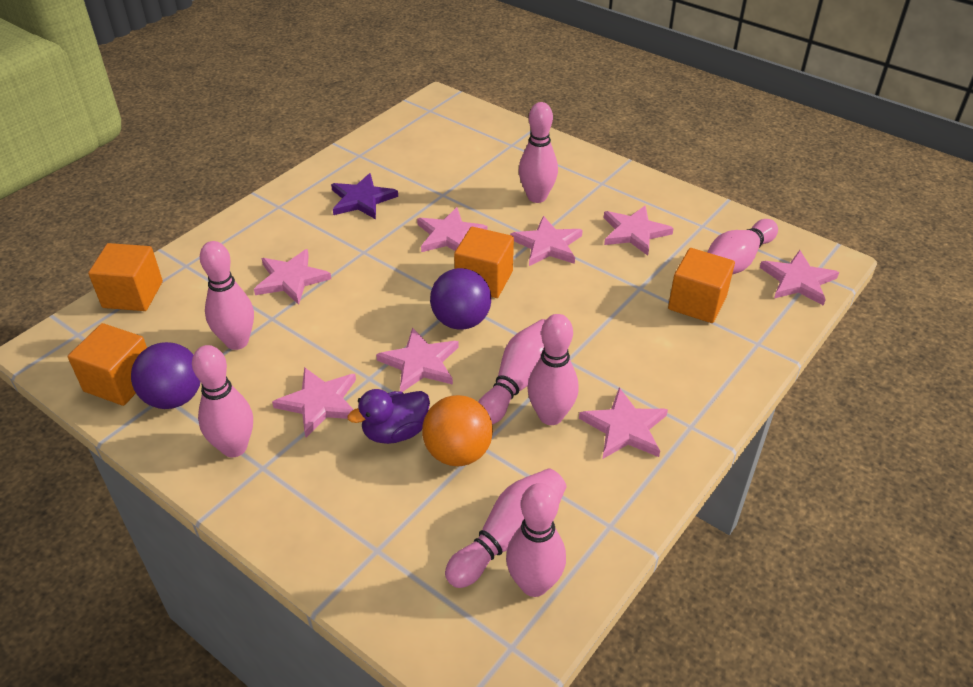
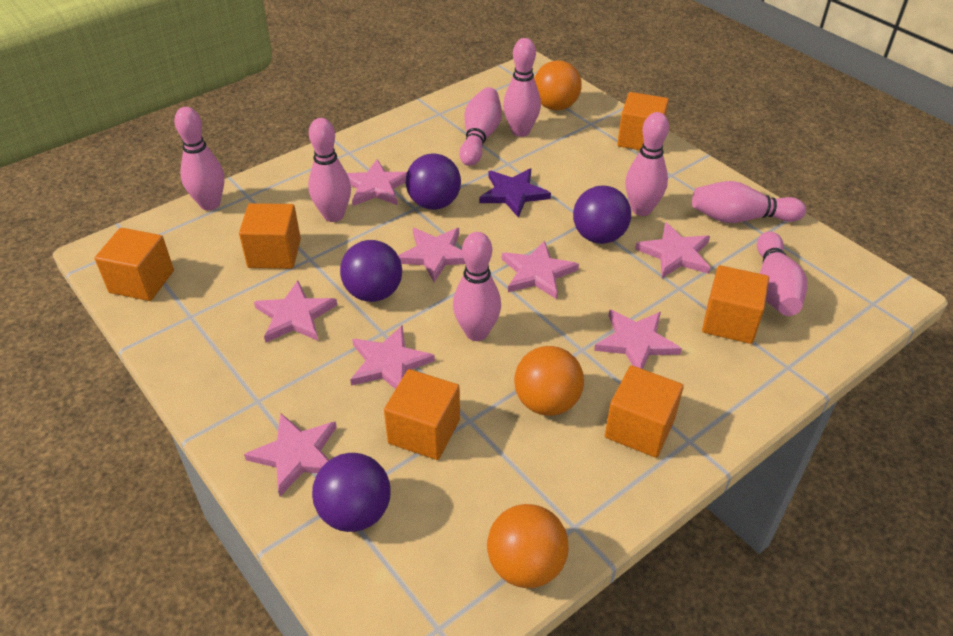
orange ball: [422,395,493,466] = 1 -> [487,504,569,588] [514,346,584,416] [534,60,582,110] = 3
orange cube: [68,323,147,406] [88,243,163,311] [454,227,514,298] [668,248,735,323] = 4 -> [95,228,174,301] [239,203,301,269] [384,369,460,460] [605,365,684,458] [617,92,669,150] [702,265,769,344] = 6
purple ball: [131,342,200,409] [430,268,491,330] = 2 -> [312,453,391,532] [340,240,402,302] [406,154,461,210] [573,185,631,244] = 4
purple duck: [348,389,430,444] = 1 -> none = 0

